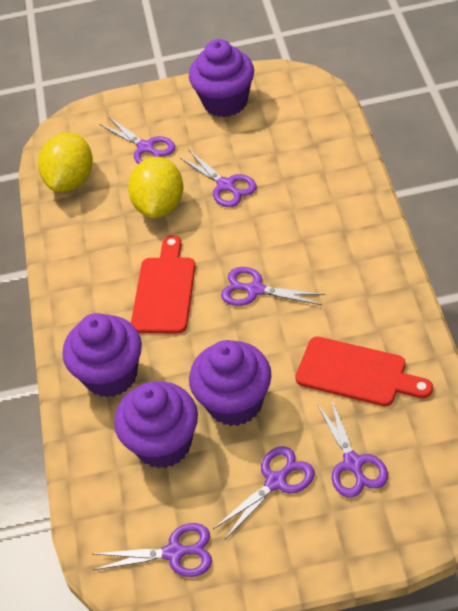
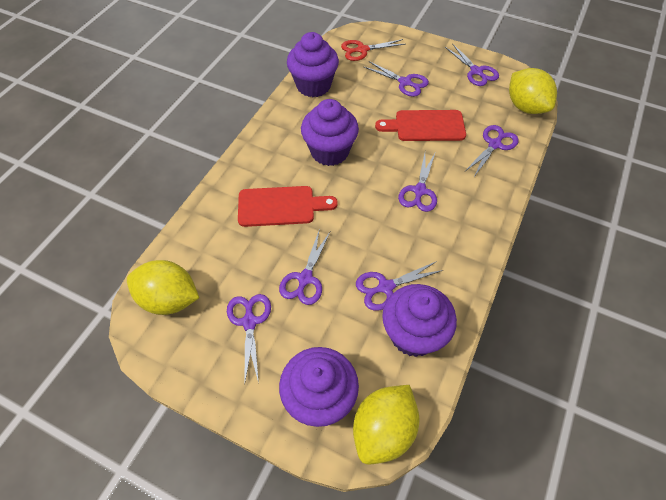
purple scissors: [93,523,212,577] [100,117,175,164] [179,150,257,207] [213,446,314,540] [221,267,325,306] [317,399,388,497] = 6 -> [227,294,271,385] [279,231,330,305] [356,261,443,311] [364,61,429,97] [398,153,437,212] [445,43,499,86] [465,125,519,177] = 7
red scissors: none = 0 -> [341,39,405,61] = 1
yellow lemon: [38,133,93,192] [128,157,183,218] = 2 -> [127,260,199,315] [353,385,420,465] [509,68,557,114] = 3

